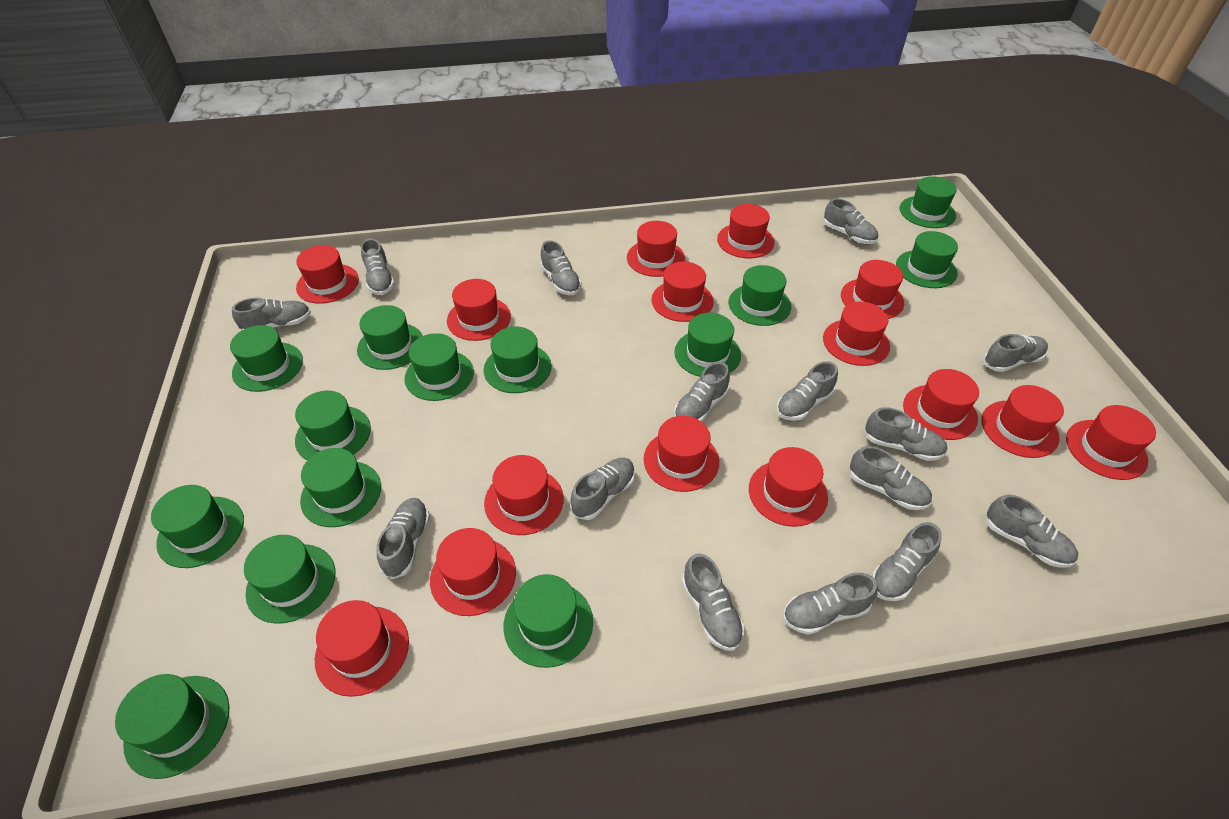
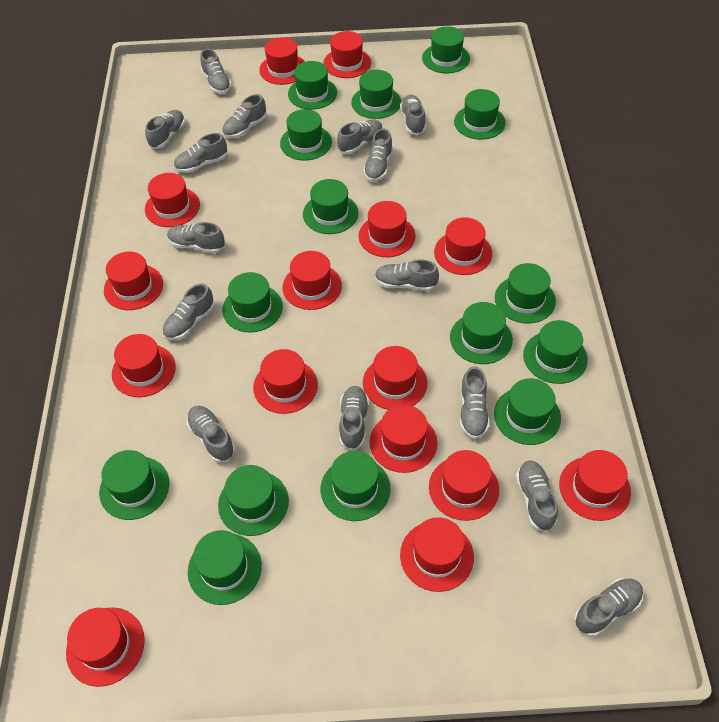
green hat: [115,674,230,779] [151,485,244,568] [230,325,303,392] [244,535,335,624] [295,391,371,460] [300,448,381,527] [357,305,423,370] [404,333,474,401] [484,327,552,393] [504,574,593,668] [674,313,741,377] [729,265,791,326] [896,231,958,288] [899,176,957,228] = 14 -> [99,450,169,520] [188,530,262,605] [218,465,289,536] [222,272,283,333] [280,109,332,161] [288,61,337,110] [303,179,358,234] [321,451,390,521] [351,70,401,119] [422,26,470,73] [450,302,513,364] [454,89,506,140] [494,378,561,445] [495,263,556,323] [523,320,588,384] = 15

